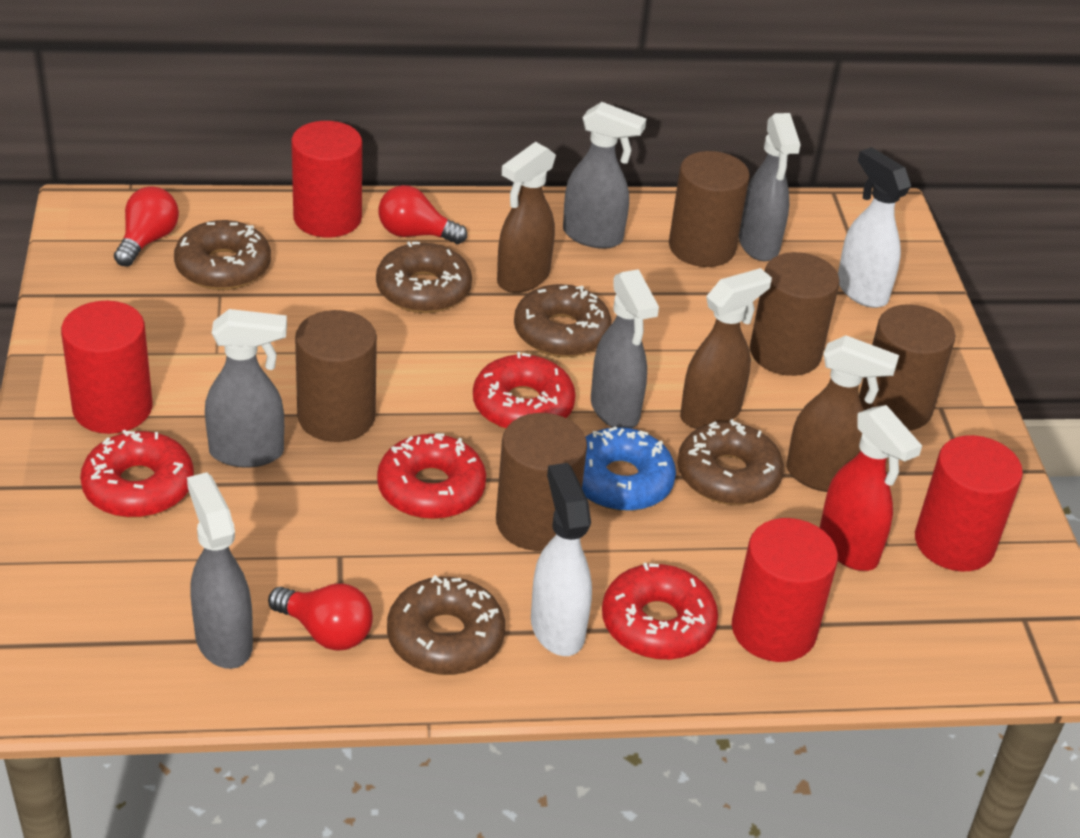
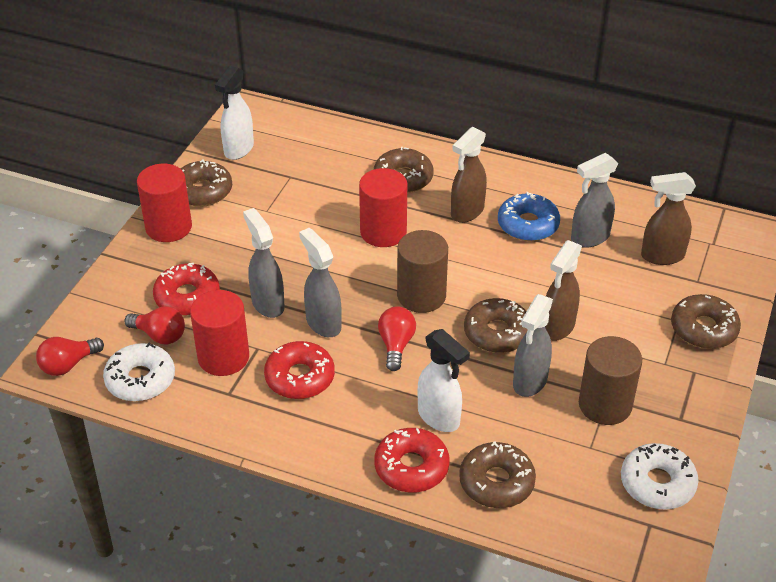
brown cylinder: [295,310,377,442] [496,413,587,551] [669,151,750,267] [750,252,840,376] [859,304,955,431] = 5 -> [397,230,448,313] [579,336,642,425] = 2
grey spray bottle: [187,472,253,669] [205,309,287,468] [563,102,646,249] [591,269,659,429] [739,113,801,261] = 5 -> [243,208,285,318] [299,228,342,337] [513,294,553,397] [571,153,618,248] = 4
red cylinder: [61,301,153,434] [291,121,362,238] [732,518,838,662] [915,435,1023,571] = 4 -> [137,164,192,242] [190,290,249,376] [359,168,407,247] = 3
red donut: [80,430,194,518] [377,434,486,519] [473,352,576,429] [602,563,718,660] = 4 -> [153,263,220,316] [264,341,335,399] [374,428,450,492] = 3
red spray bottle: [820,405,922,571] = 1 -> none = 0
white donut: none = 0 -> [103,343,175,402] [621,443,698,510] = 2

